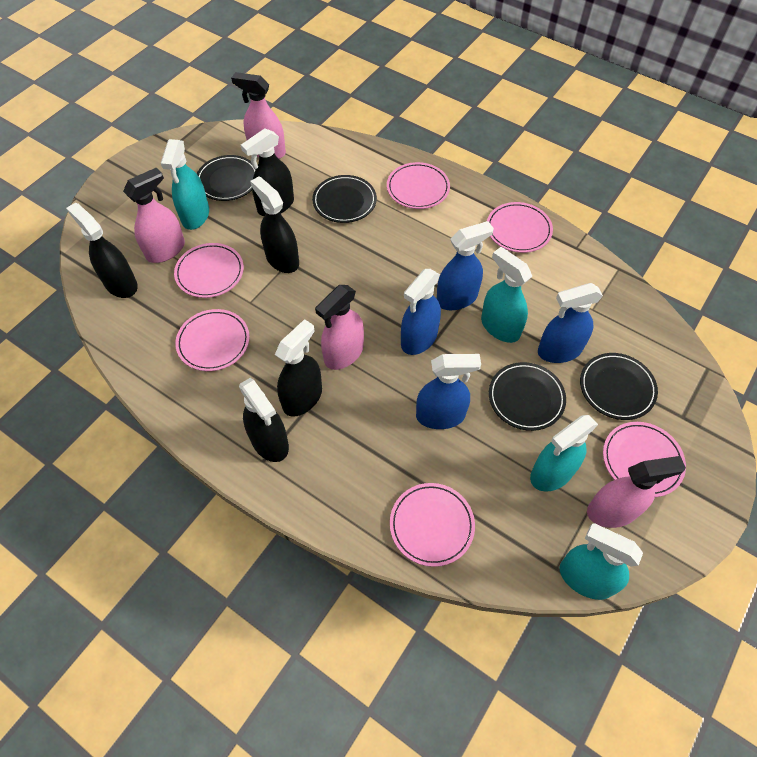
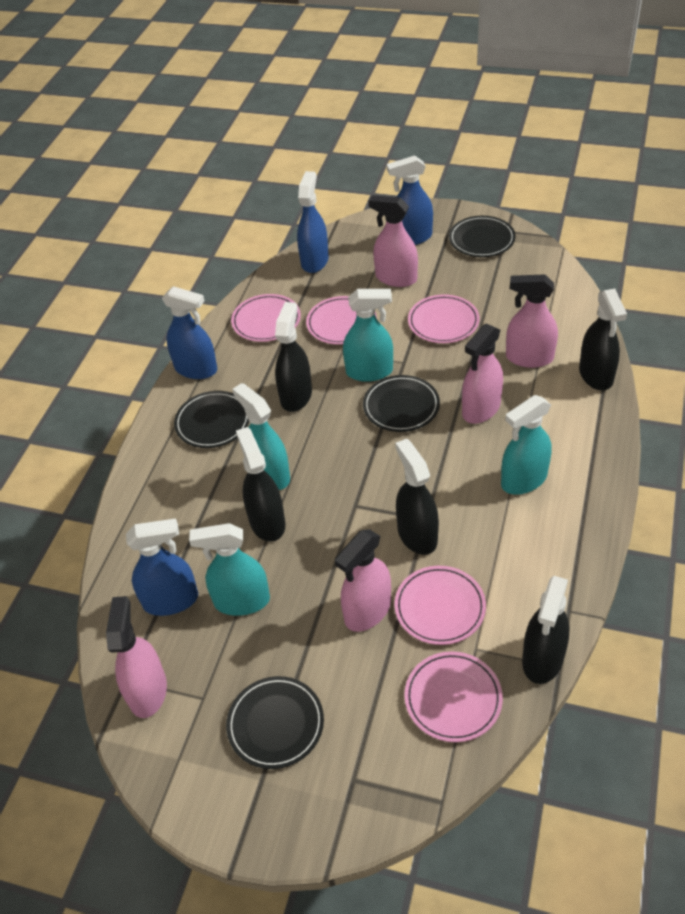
pink plate: [174,243,244,298] [175,309,250,371] [387,162,450,209] [390,483,475,567] [487,202,553,253] [603,422,686,497] = 6 -> [231,294,301,342] [306,296,377,345] [394,566,486,645] [404,651,503,742] [408,294,479,343] = 5
pink spray bottle: [123,168,185,263] [231,72,286,159] [315,285,364,370] [587,456,686,528] = 4 -> [106,596,167,718] [335,529,391,632] [369,195,418,287] [462,324,503,424] [506,275,558,368] = 5

